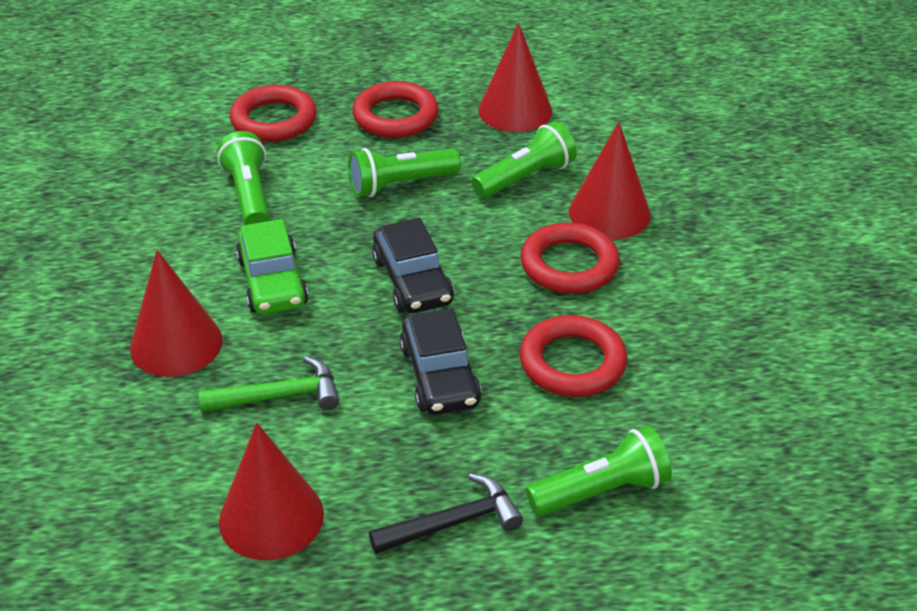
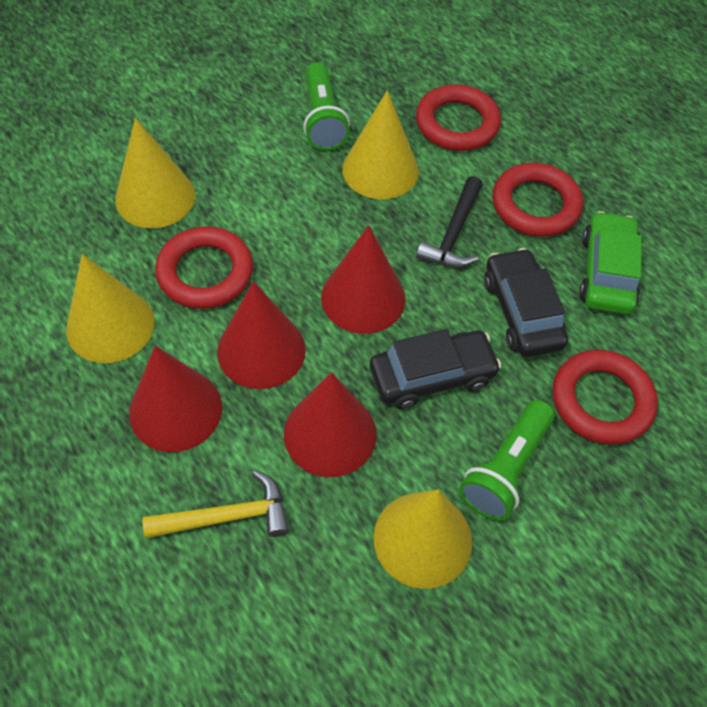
green flashlight: [217,131,270,225] [348,148,461,197] [471,121,577,198] [526,426,672,516] = 4 -> [303,62,350,151] [459,400,554,521] = 2
green hammer: [198,356,339,412] = 1 -> none = 0
yellow cone: none = 0 -> [66,254,155,363] [115,118,195,228] [342,90,419,199] [373,489,472,589] = 4
yellow hammer: none = 0 -> [142,470,289,538] = 1

